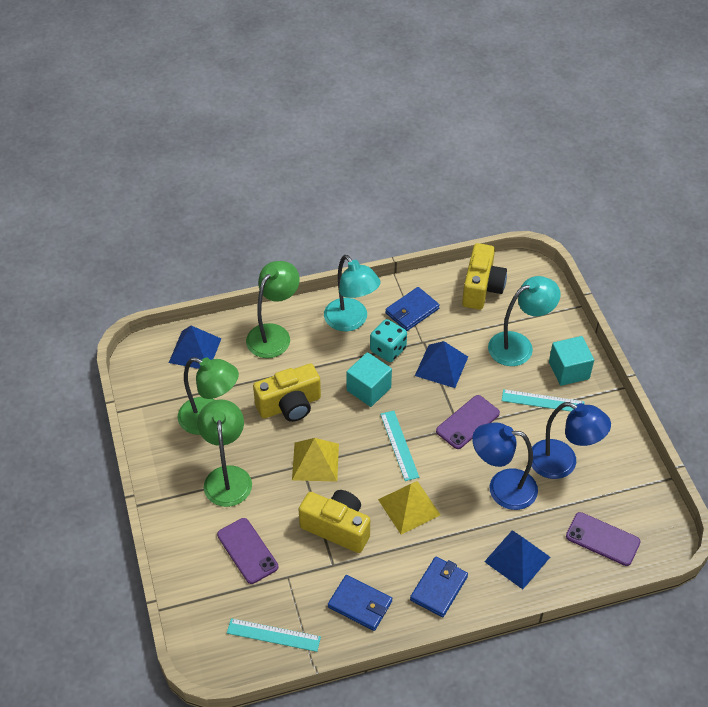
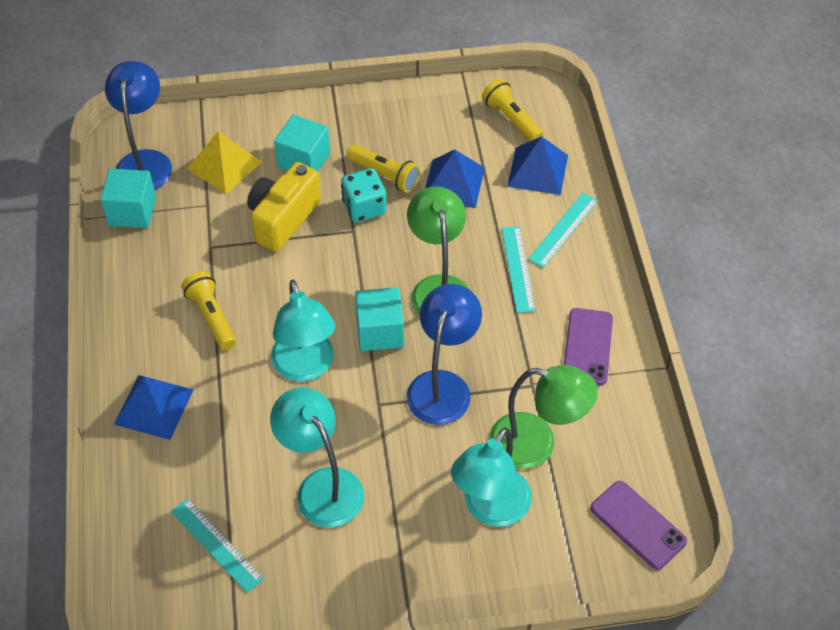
blue wallet: [328,575,392,631] [385,287,440,331] [410,557,468,617] = 3 -> none = 0
green lamp: [178,357,239,435] [197,400,252,507] [246,261,300,358] = 3 -> [407,187,470,316] [489,365,598,469] = 2
purple phone: [217,518,278,584] [436,395,500,449] [566,512,641,566] = 3 -> [564,308,613,385] [590,481,687,570] = 2
turquoise cube: [347,352,392,407] [549,336,594,386] = 2 -> [100,168,156,228] [274,115,330,171] [355,287,404,351] = 3
turquoise lamp: [324,255,381,331] [488,276,560,366] = 2 -> [270,387,364,527] [271,280,335,382] [451,427,532,527] = 3
yellow camera: [253,363,321,422] [299,490,370,553] [462,243,507,310] = 3 -> [247,162,321,252] = 1
yellow flashlight: none = 0 -> [181,271,236,350] [347,145,421,193] [482,79,543,141] = 3
yellow pyramid: [292,438,339,482] [378,481,440,534] = 2 -> [187,131,262,194] = 1

